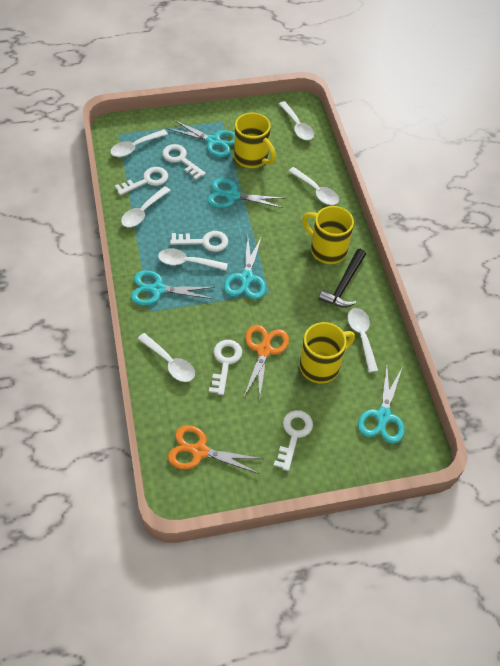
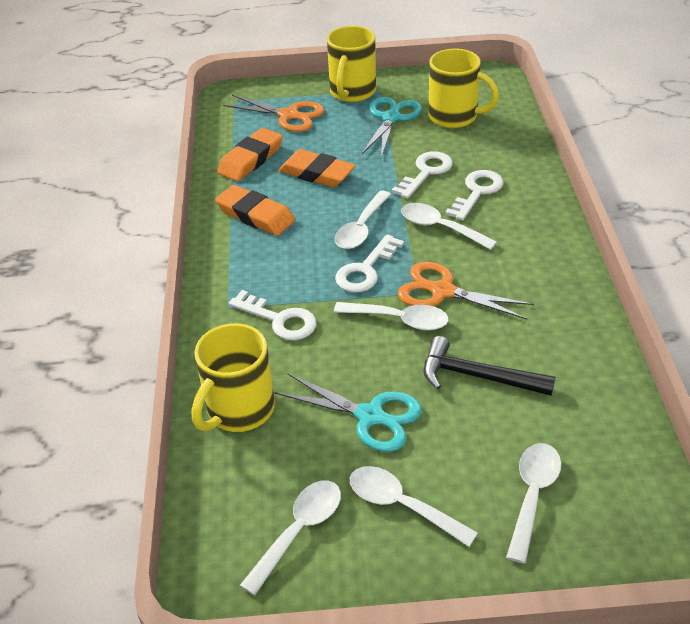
orange eraser: none = 0 -> [215,185,295,236] [217,128,283,181] [278,149,356,187] = 3
turquoise scissors: [131,270,215,306] [167,120,235,158] [207,178,285,208] [224,236,266,300] [358,365,404,444] = 5 -> [275,373,422,452] [362,97,422,158] = 2
white key: [115,167,168,196] [162,144,206,180] [170,231,228,252] [209,340,242,395] [274,410,313,471] = 5 -> [229,290,316,340] [335,234,404,293] [392,151,453,199] [445,170,503,220] = 4
white spoon: [110,130,168,157] [121,186,171,227] [137,333,195,382] [158,248,228,271] [279,101,314,140] [288,167,339,205] [348,308,378,373] = 7 -> [240,480,341,596] [334,302,449,331] [335,191,391,249] [350,466,478,547] [401,203,497,250] [506,443,561,564] = 6

